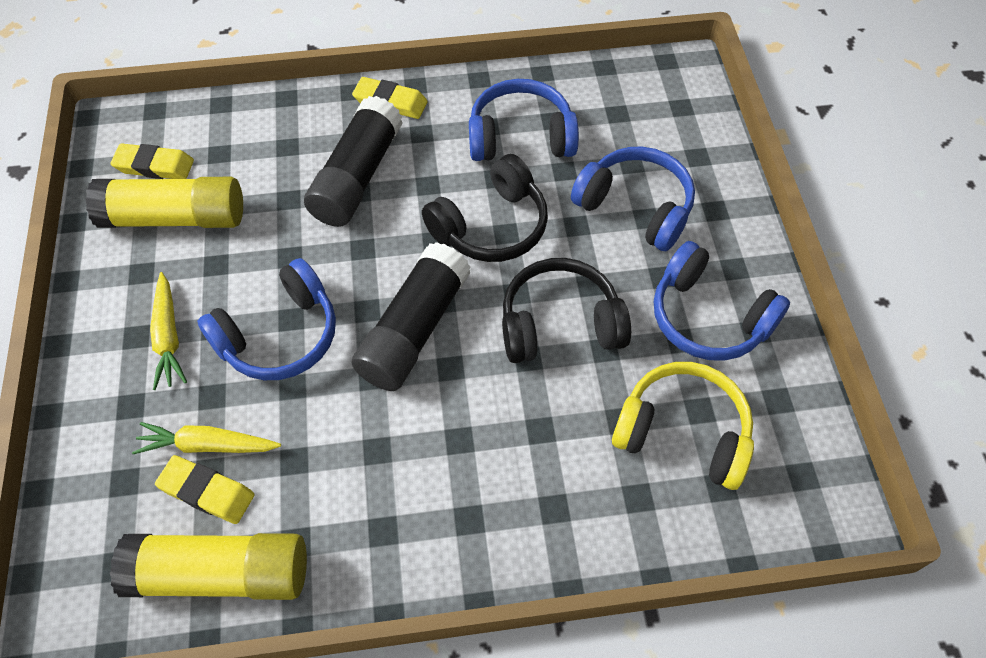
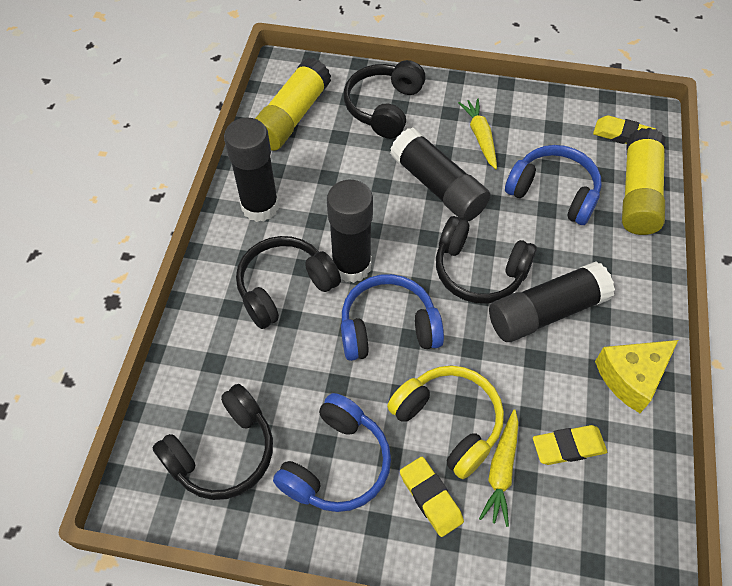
black glue stick: [304,96,402,227] [352,242,471,391] = 2 -> [224,118,279,222] [327,180,373,283] [390,127,491,221] [489,261,615,342] = 4
black headphones: [422,154,548,262] [502,258,631,363] = 2 -> [152,384,273,500] [236,236,341,329] [344,60,426,139] [436,216,537,304] = 4
blue headphones: [197,258,336,380] [469,79,579,161] [571,146,695,251] [654,241,790,361] = 4 -> [273,393,391,512] [341,274,444,361] [505,145,602,225] = 3
yellow cheese: none = 0 -> [595,340,678,413] = 1

